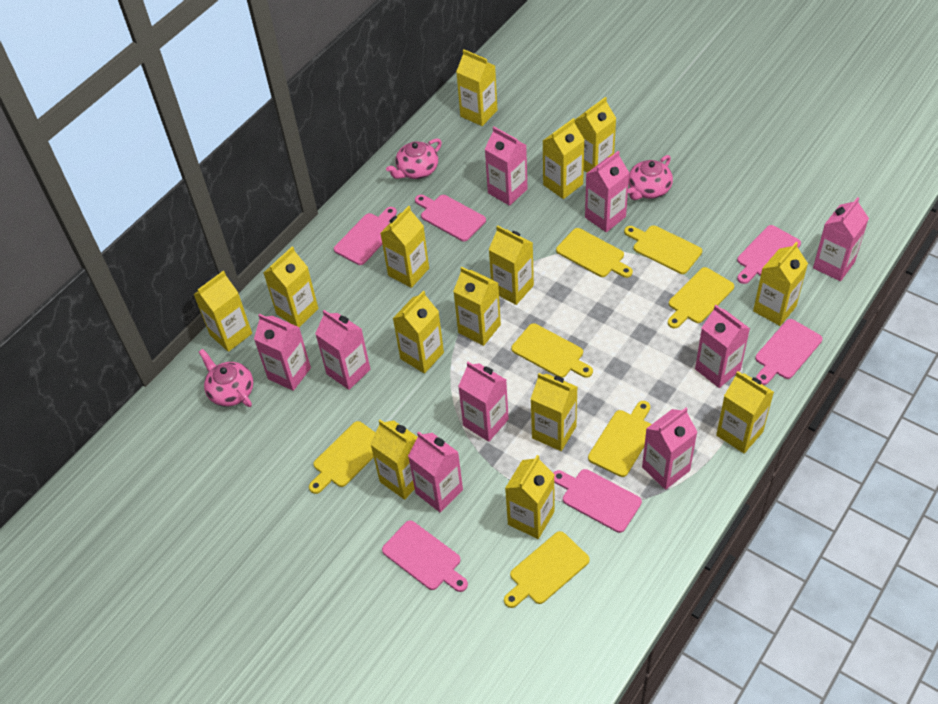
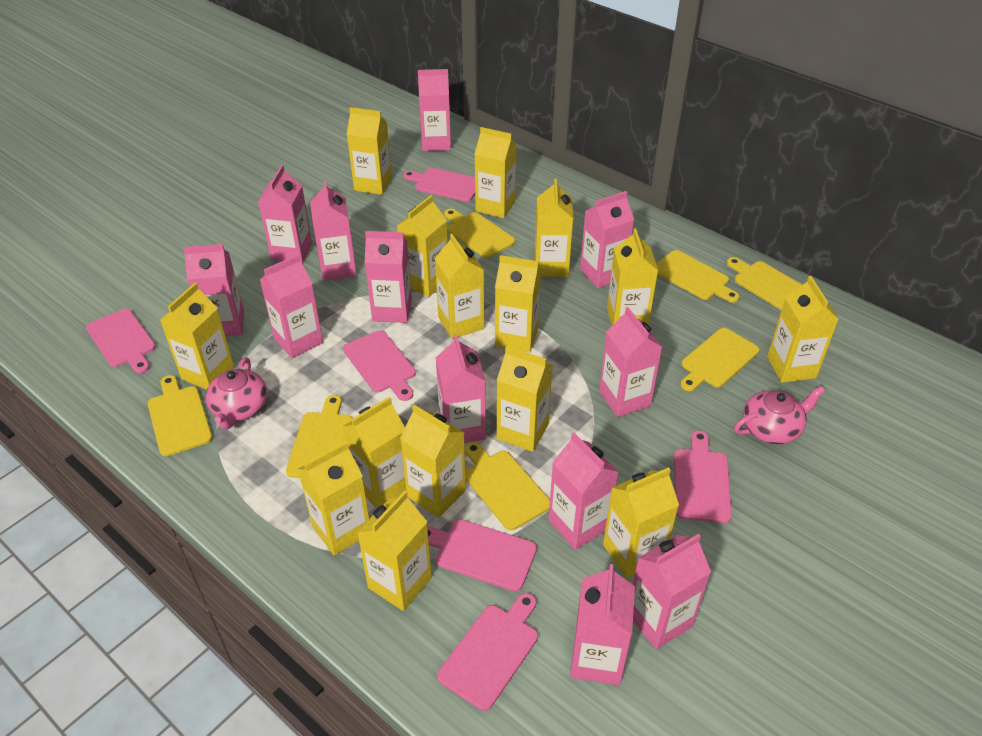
pink carton: [254,314,311,391] [315,310,370,390] [408,432,463,512] [458,362,509,442] [485,127,528,206] [585,151,629,232] [642,408,697,490] [695,305,750,388] [813,197,869,281] = 9 -> [183,244,244,336] [258,165,312,263] [260,254,323,358] [310,181,357,281] [365,231,412,323] [418,69,451,151] [436,335,486,443] [548,432,619,550] [570,564,635,685] [580,191,634,288] [599,307,662,417] [633,534,711,649] = 12
pink teapot: [199,349,253,407] [386,139,442,179] [628,155,673,200] = 3 -> [206,357,268,430] [734,386,825,444] = 2
yellow carton: [193,271,252,352] [264,247,319,327] [370,420,417,500] [380,206,429,288] [393,291,444,373] [453,267,501,346] [456,49,497,126] [489,225,534,305] [505,455,554,539] [531,373,577,451] [543,118,584,199] [575,97,616,173] [716,371,774,453] [753,242,808,326] = 14 -> [160,283,234,390] [298,441,369,556] [343,397,406,509] [347,107,392,195] [357,491,432,611] [397,195,448,297] [400,405,466,518] [435,234,484,339] [475,127,517,218] [495,255,541,353] [497,346,553,452] [534,179,573,277] [603,467,679,579] [607,228,658,326] [767,276,839,383] = 15

